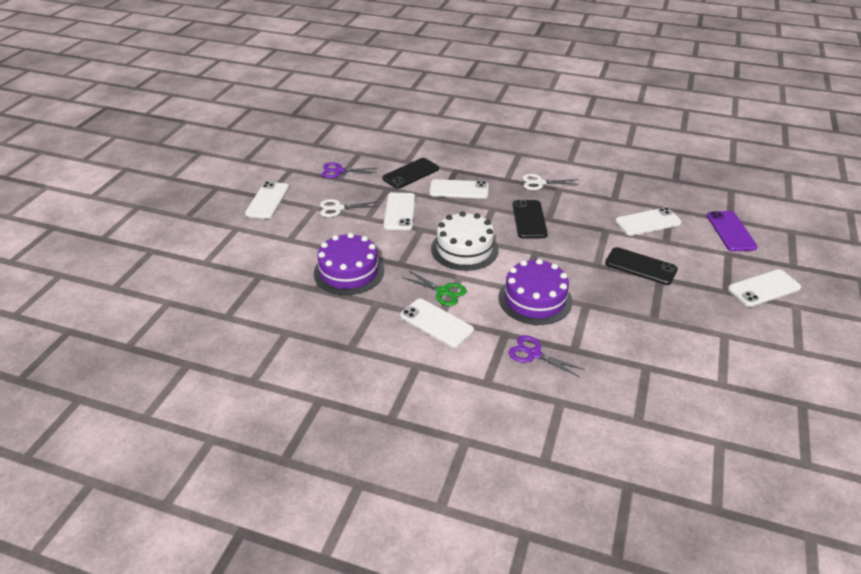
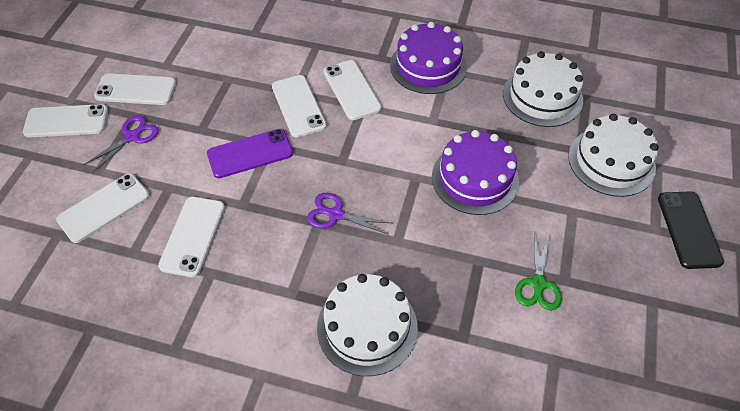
black phone: [382,158,439,189] [513,200,548,239] [605,247,678,285] = 3 -> [658,192,724,269] = 1
white cake: [431,211,499,271] = 1 -> [317,274,418,376] [503,51,583,127] [568,114,659,197] = 3
white scissors: [320,199,379,217] [522,174,579,190] = 2 -> none = 0

